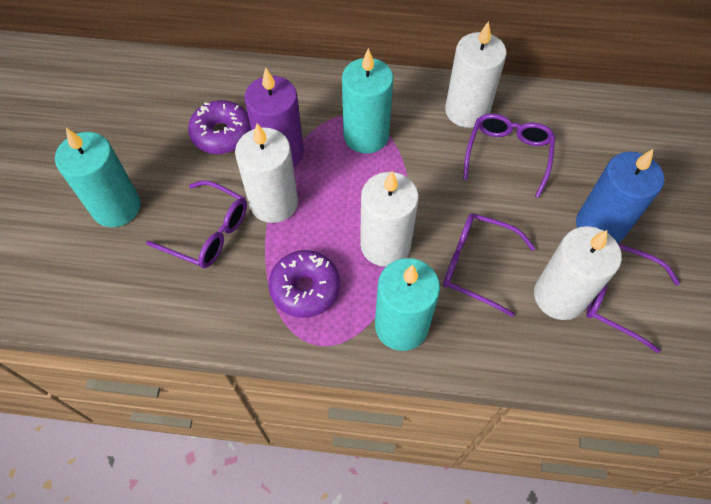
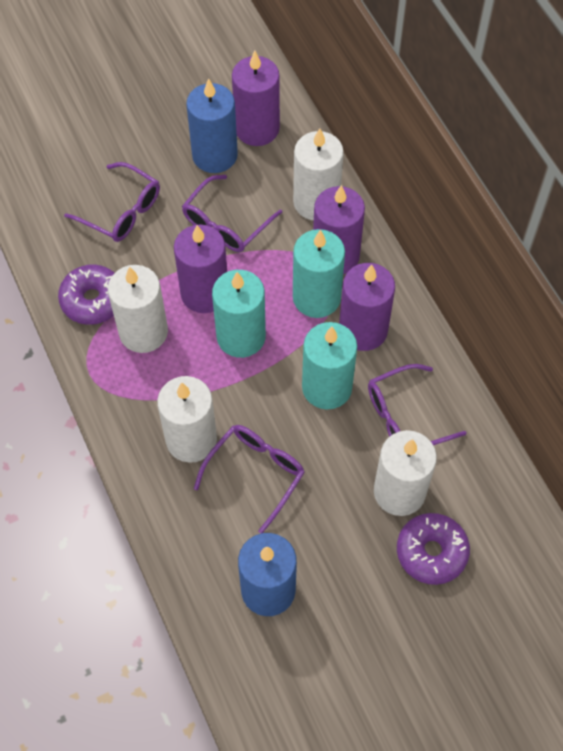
blue candle: [576,149,664,243] = 1 -> [186,78,238,173] [238,533,297,616] = 2
purple candle: [244,68,304,168] = 1 -> [174,224,227,313] [232,51,280,146] [313,185,365,275] [339,263,395,351] = 4

